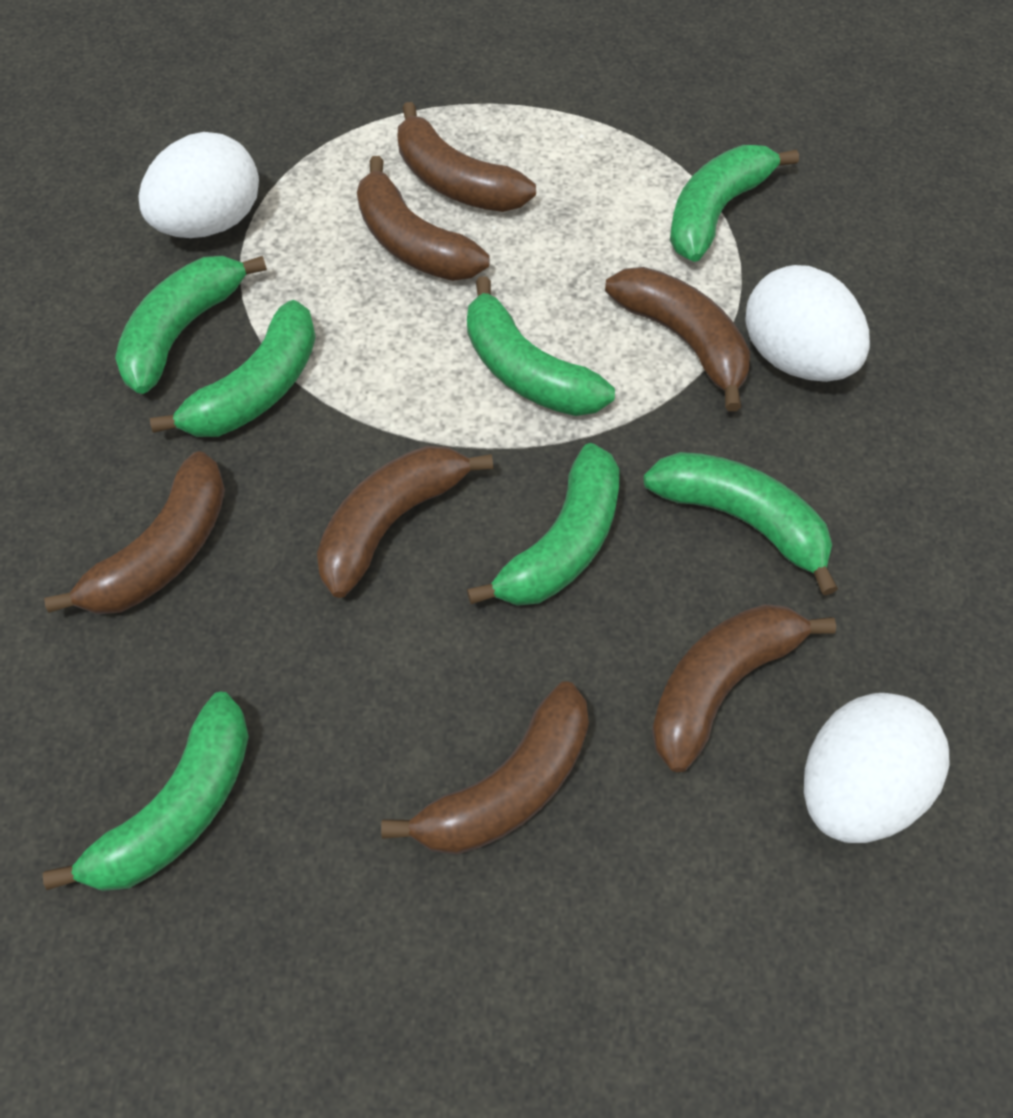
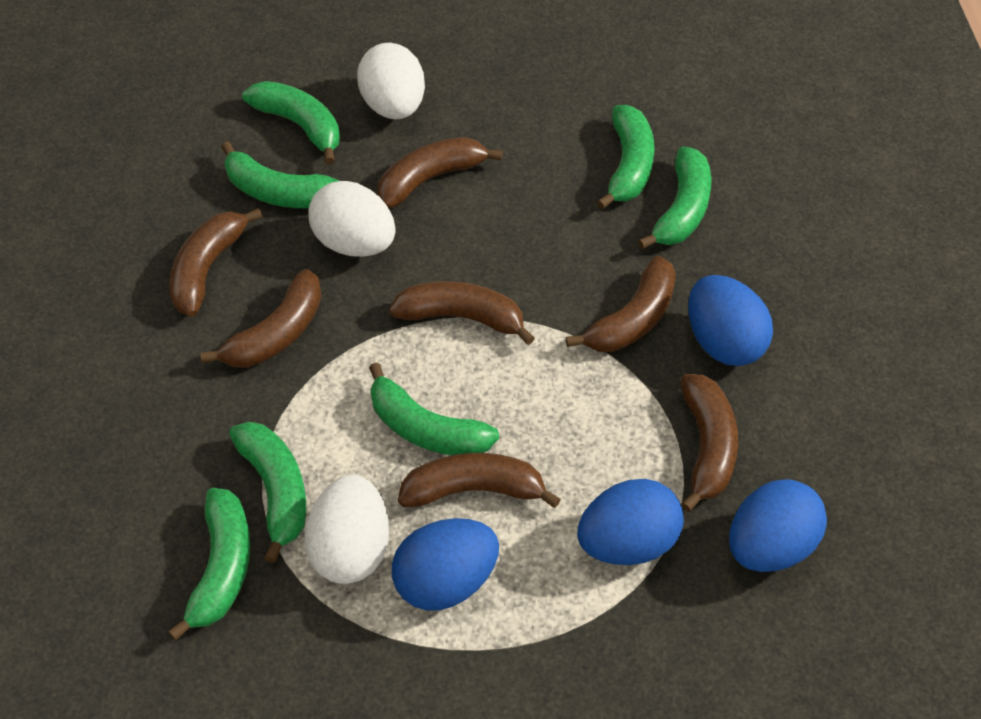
blue egg: none = 0 -> [392,518,499,610] [577,479,684,565] [688,275,773,366] [729,479,827,572] = 4

